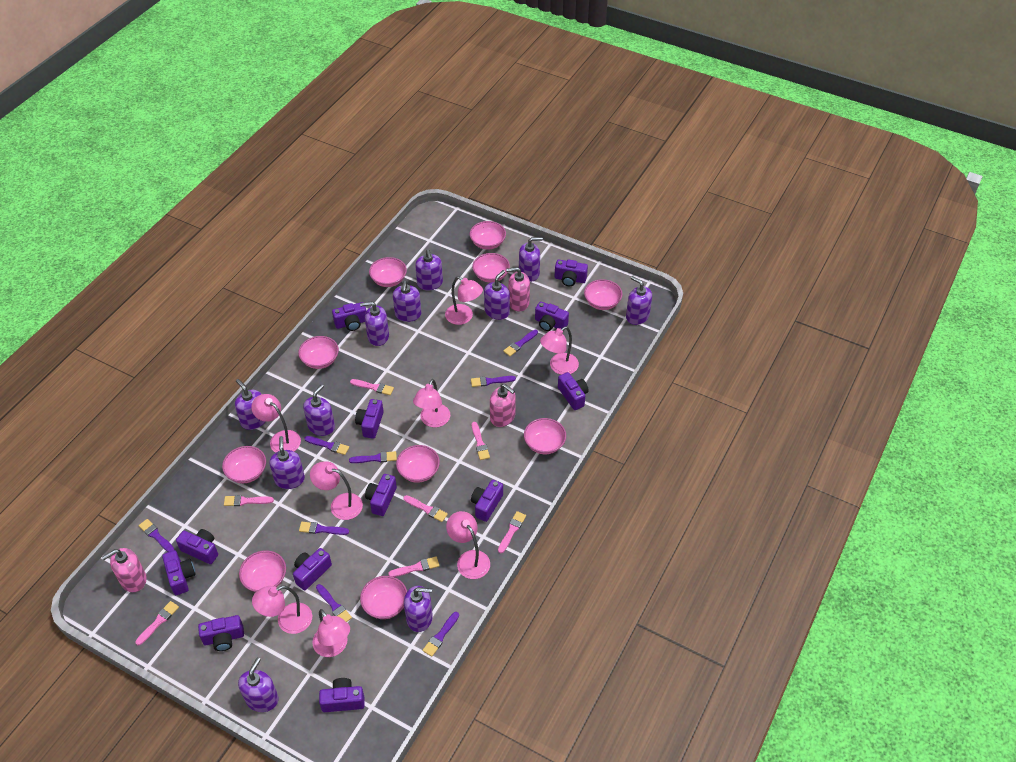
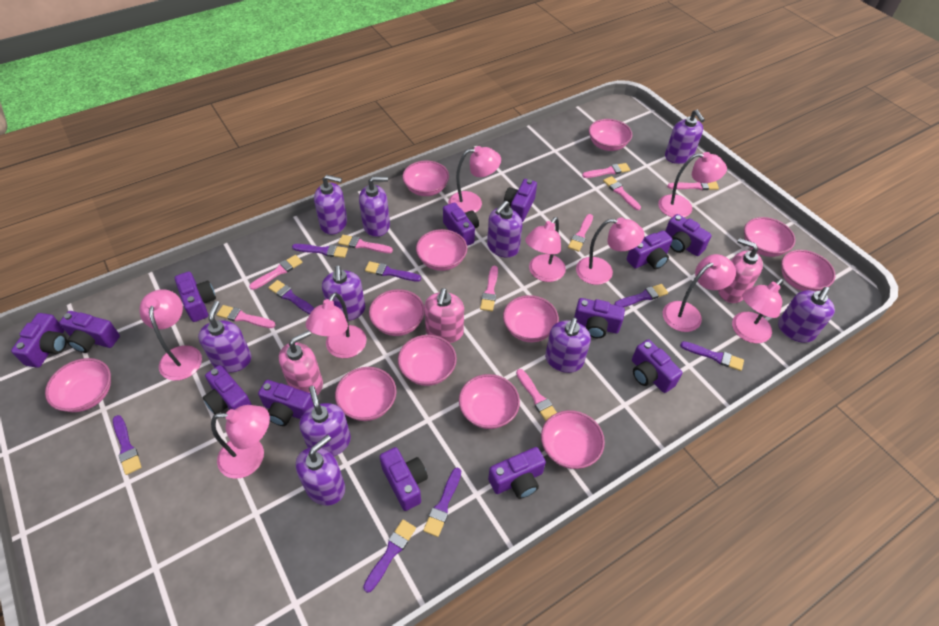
pink bowl: [222,446,266,483] [239,550,286,592] [298,336,339,369] [360,576,407,619] [369,257,407,287] [396,445,440,483] [470,221,506,250] [472,253,510,283] [524,418,566,454] [584,279,623,310] = 10 -> [45,358,111,412] [335,367,397,421] [369,289,425,336] [398,335,457,386] [402,161,449,196] [416,229,467,271] [459,374,520,429] [503,295,559,342] [541,410,605,469] [589,119,632,151] [744,217,795,257] [781,250,835,291] = 12
pink brush: [135,601,179,645] [224,495,274,506] [350,379,394,395] [388,556,439,577] [403,495,448,522] [472,422,490,460] [498,511,526,553] = 7 -> [217,305,275,328] [249,255,302,290] [338,235,393,253] [480,266,498,311] [516,369,557,421] [568,214,593,252] [582,163,630,178] [603,176,641,210] [667,181,719,190] = 9
pink lamp: [251,394,301,453] [252,586,312,634] [310,461,363,520] [312,609,350,657] [413,379,450,428] [445,276,483,325] [446,511,490,579] [540,327,579,375] = 8 -> [140,289,202,381] [211,405,270,479] [306,292,366,358] [448,146,501,213] [525,217,566,282] [576,218,644,285] [658,152,727,218] [663,254,736,332] [732,279,784,343] = 9
purple camera: [162,550,196,595] [176,529,218,564] [198,615,244,651] [293,548,332,590] [319,678,364,712] [332,302,366,331] [355,399,384,439] [365,474,397,516] [471,480,503,522] [535,301,569,331] [555,259,588,286] [558,372,588,410] = 12 -> [11,313,67,368] [59,311,120,353] [175,272,216,322] [202,365,252,414] [258,380,314,426] [380,447,428,511] [443,202,479,246] [488,447,546,499] [504,179,537,222] [574,298,625,338] [627,230,672,269] [632,339,683,393] [665,214,712,256] = 13
purple soap dispenser: [235,379,265,430] [238,657,279,712] [269,436,305,489] [303,384,335,436] [360,301,389,346] [393,281,421,322] [404,586,433,632] [415,249,443,290] [484,270,510,320] [519,237,543,282] [626,276,652,325] = 11 -> [198,301,252,373] [296,435,345,505] [299,386,351,456] [314,175,347,235] [322,266,365,321] [359,177,390,237] [487,201,522,258] [545,318,591,373] [665,110,705,164] [778,287,835,343] = 10

